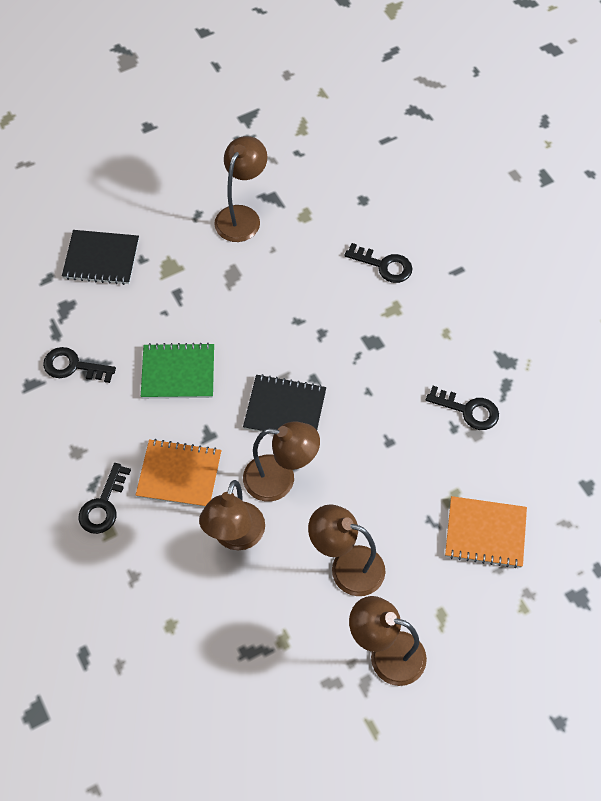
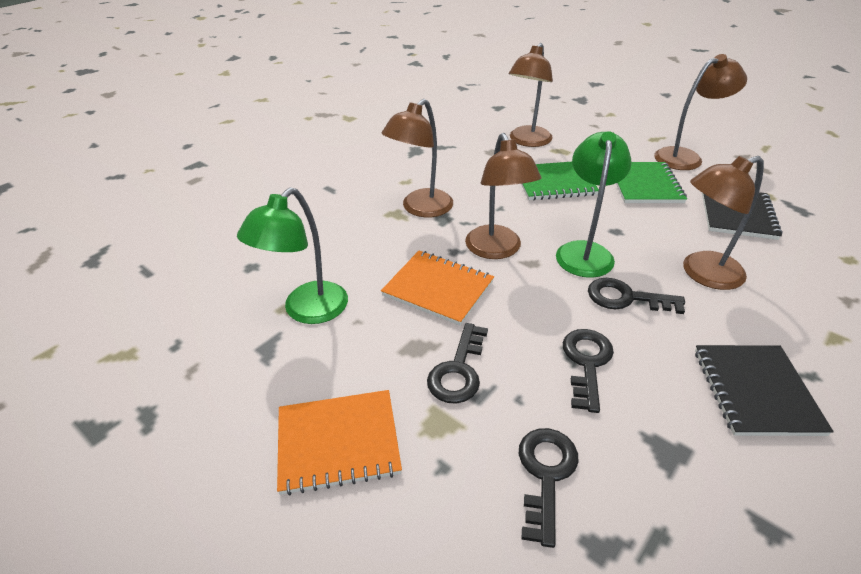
green lamp: none = 0 -> [237,187,348,324] [556,131,632,278] = 2
green notebook: [141,343,214,399] = 1 -> [521,162,599,200] [616,162,687,203] = 2

